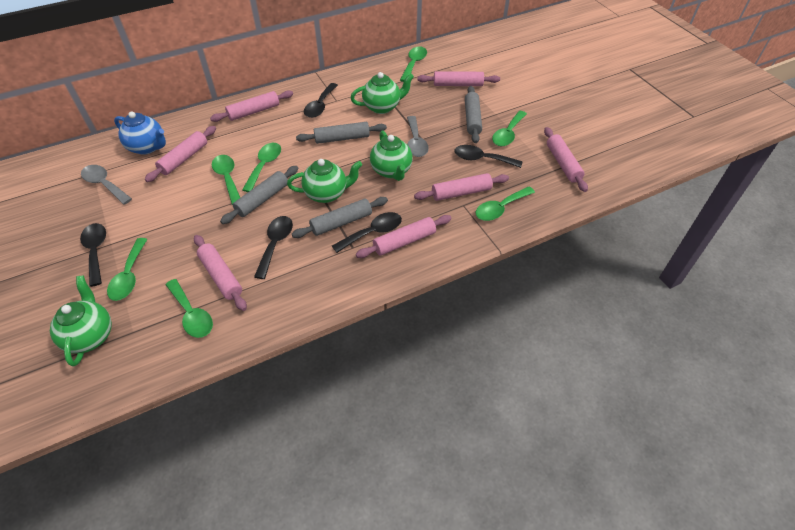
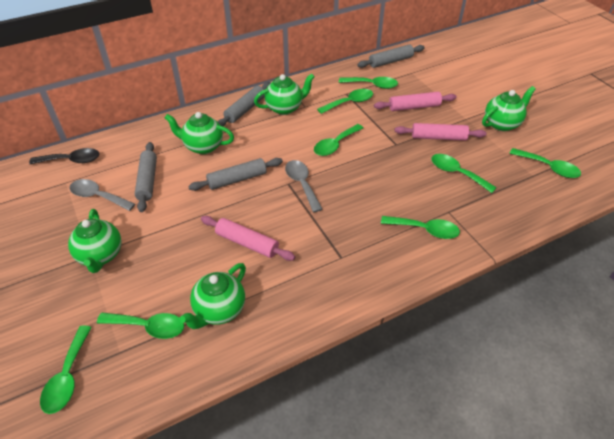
black spoon: [80,223,106,287] [254,216,293,279] [304,83,338,118] [332,212,402,253] [454,145,522,168] = 5 -> [29,148,99,164] = 1
blue teapot: [114,111,166,155] = 1 -> none = 0
green spoon: [107,238,147,301] [166,279,213,338] [212,155,240,205] [242,143,281,192] [400,47,427,82] [475,187,535,221] [492,111,527,146] = 7 -> [40,325,92,414] [97,313,184,339] [314,124,364,156] [317,89,373,114] [339,77,398,89] [381,216,460,239] [431,154,497,193] [509,148,581,178] = 8
green teapot: [50,275,112,366] [287,159,362,203] [351,72,414,114] [370,131,413,181] = 4 -> [68,209,122,273] [165,112,234,154] [180,263,246,329] [254,73,315,115] [482,86,536,131] = 5
pink rolling pin: [145,126,216,182] [194,235,247,311] [210,90,293,122] [356,215,452,258] [414,173,509,201] [417,71,500,86] [544,127,588,192] = 7 -> [201,216,295,261] [374,92,457,111] [394,123,487,141] = 3

